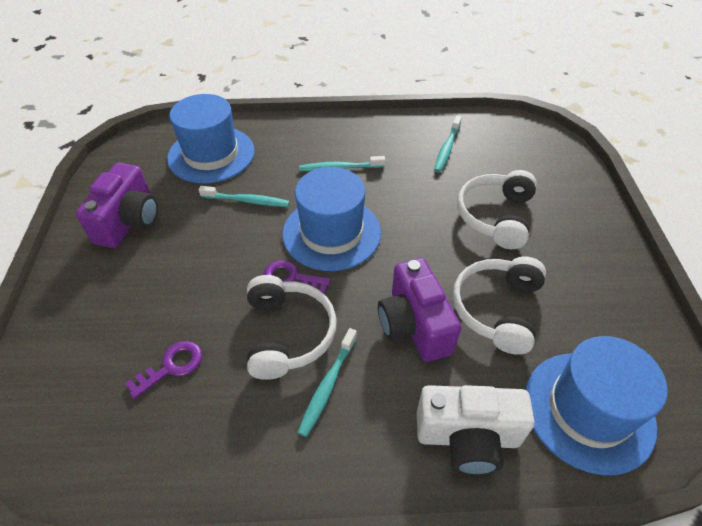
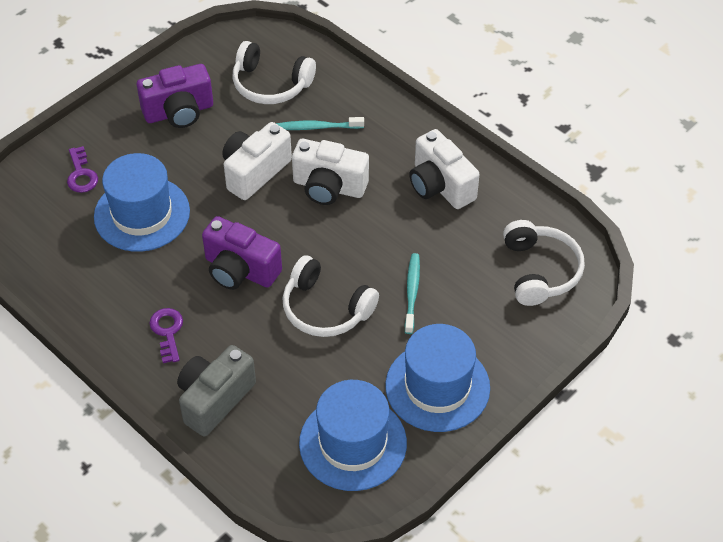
grey camera: none = 0 -> [177,345,256,436] = 1
turquoise toothbrush: [199,186,290,207] [298,328,357,437] [299,156,385,171] [434,115,462,172] = 4 -> [276,117,364,130] [405,253,420,334] = 2
white camera: [417,385,535,475] = 1 -> [222,122,292,200] [292,139,369,205] [409,129,480,209] = 3

